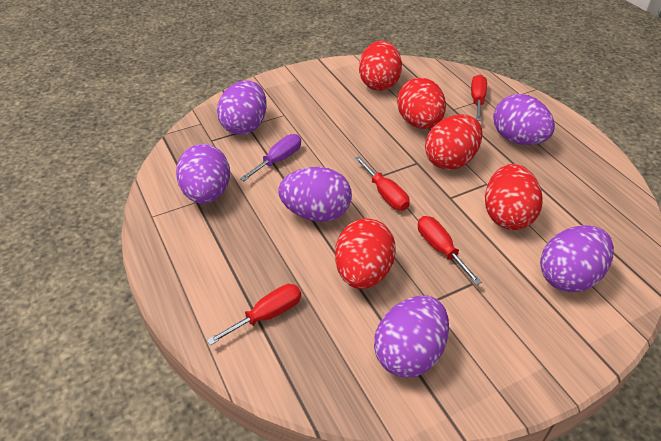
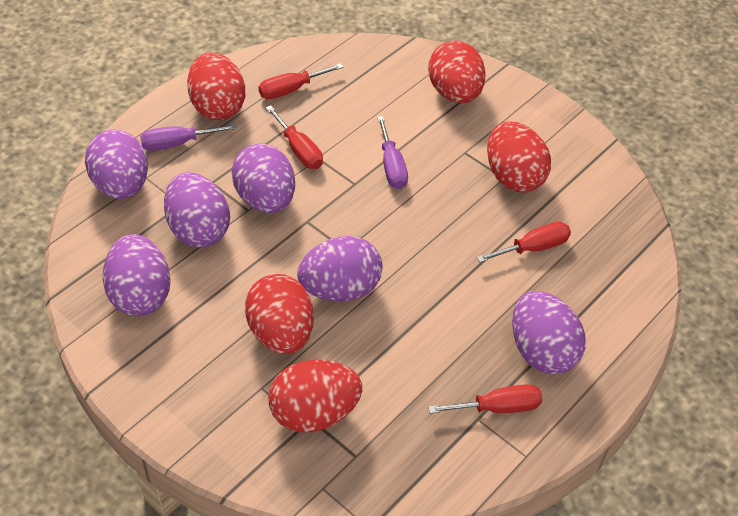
purple screwdriver: [240,134,301,181] = 1 -> [140,124,237,151] [377,116,408,189] = 2

